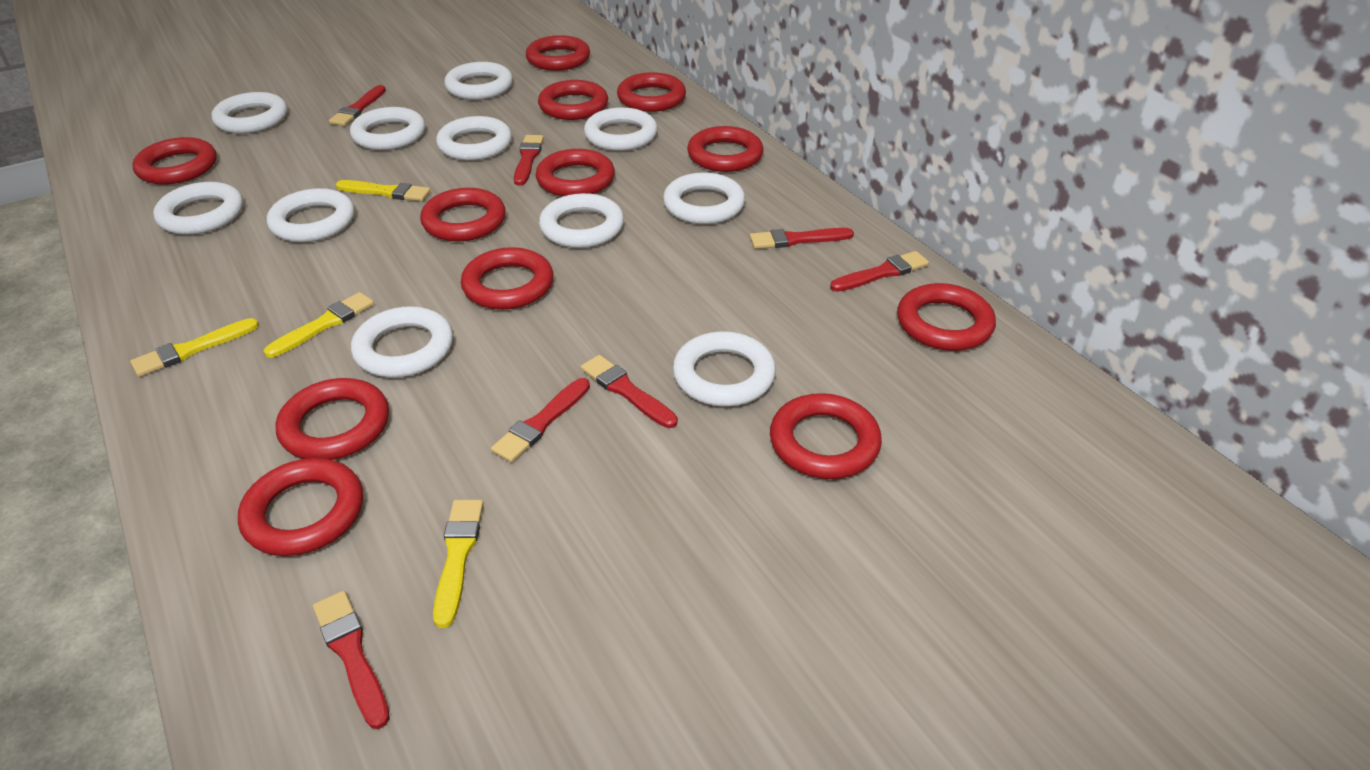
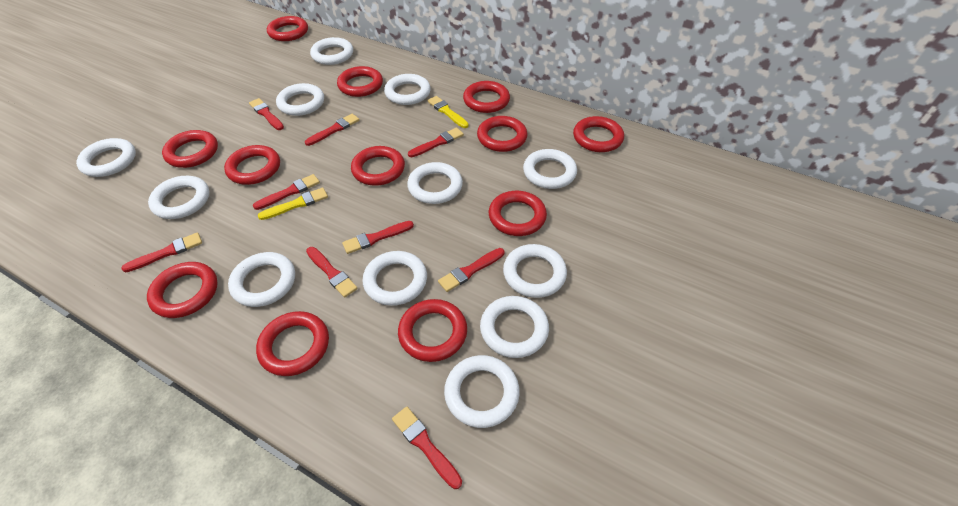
red brush: [313,591,390,729] [329,85,386,126] [491,378,590,462] [514,135,544,185] [581,355,678,428] [750,228,854,249] [830,251,929,292] = 7 -> [121,232,202,272] [249,98,284,130] [253,174,320,210] [305,114,359,146] [306,247,358,298] [342,221,414,254] [392,406,462,489] [408,128,464,157] [438,248,504,292] = 9
white ring: [153,182,243,235] [211,92,287,134] [267,188,355,242] [350,107,425,150] [351,306,453,378] [436,116,512,161] [444,62,513,100] [539,193,624,248] [584,107,658,151] [663,172,745,224] [673,331,776,407] = 11 -> [76,138,136,177] [148,176,209,219] [228,252,295,307] [276,83,324,116] [310,37,353,65] [362,251,427,306] [384,74,431,105] [407,162,463,204] [444,355,520,428] [480,296,549,358] [503,244,567,298] [523,149,577,189] = 12
yellow brush: [130,318,259,377] [264,292,374,358] [336,180,431,201] [433,500,483,628] = 4 -> [258,188,328,220] [427,96,469,128] = 2

